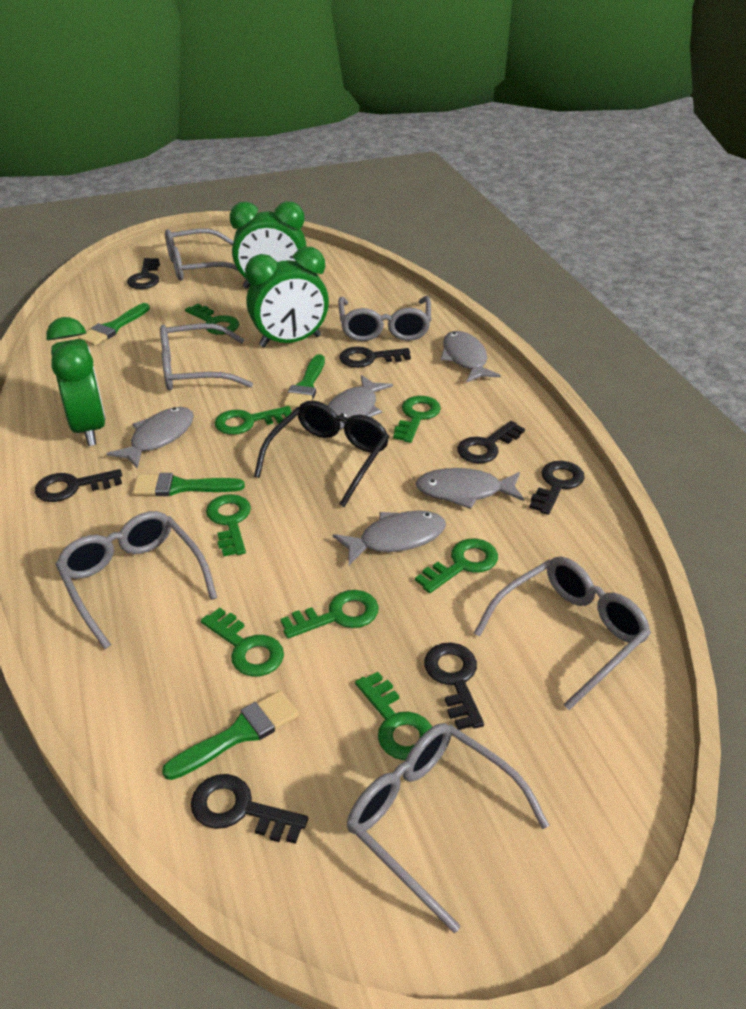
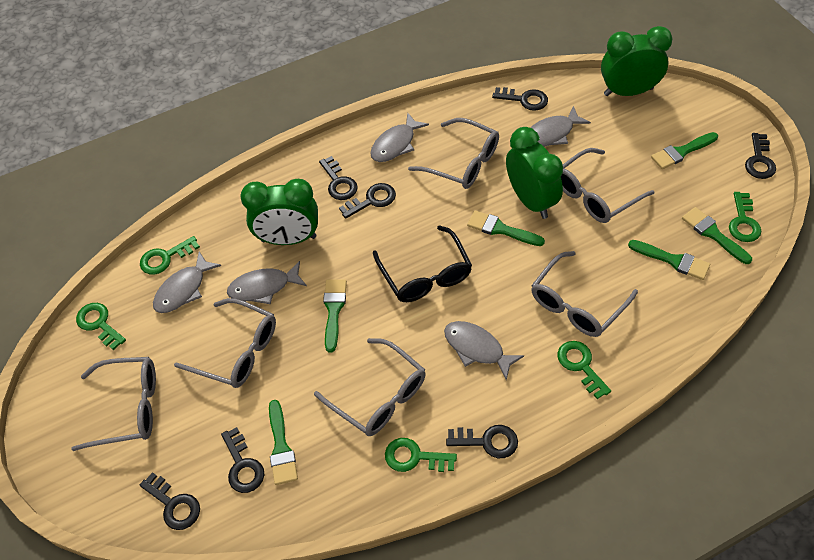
green brush: [79,303,150,346] [133,473,245,496] [162,690,299,780] [283,354,325,408] = 4 -> [269,400,298,485] [323,279,347,352] [467,210,545,246] [628,240,710,280] [651,132,718,169] [682,207,752,264] = 6
green key: [185,304,239,335] [201,608,284,676] [206,494,251,557] [214,406,292,435] [280,590,379,638] [355,672,432,760] [393,396,441,443] [415,538,498,593] = 8 -> [76,303,126,350] [140,236,200,275] [385,438,457,472] [558,341,611,399] [729,192,761,242] = 5

